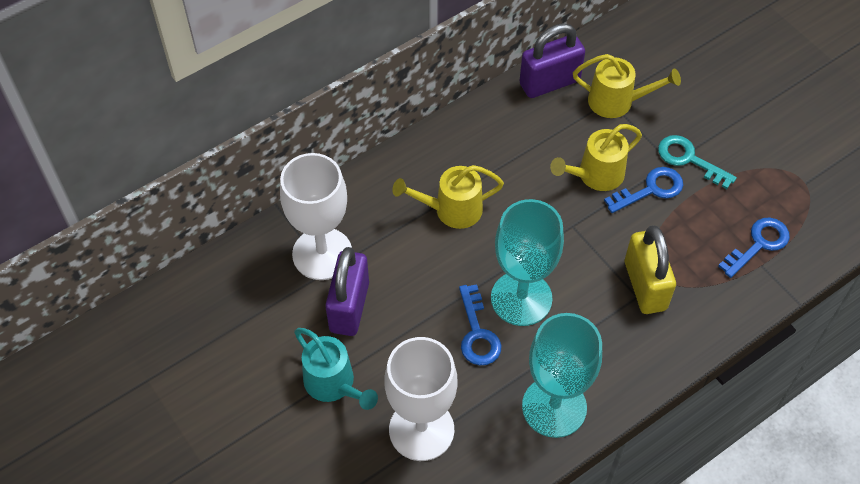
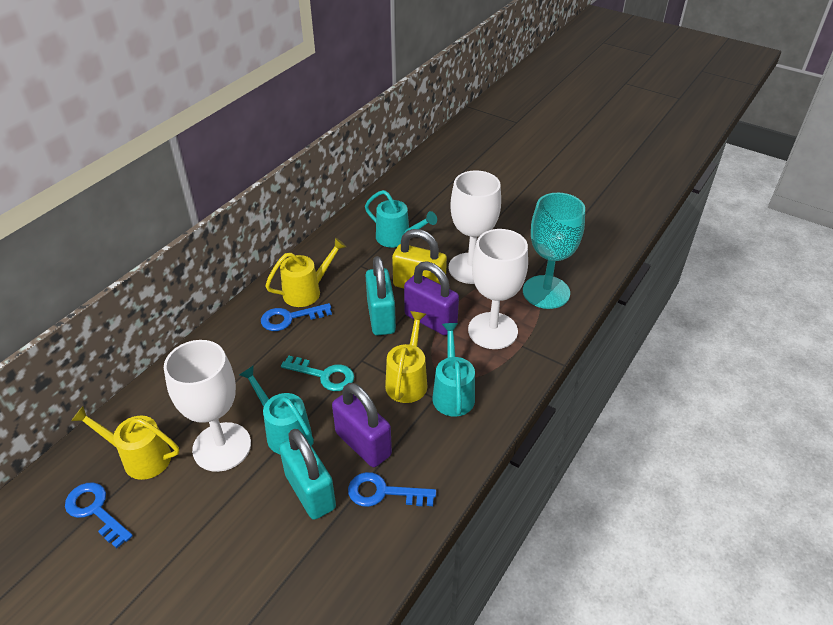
turquoise goblet: [491,199,564,326] [522,313,602,438] = 2 -> [523,193,585,309] = 1
turquoise padlock: none = 0 -> [279,429,336,520] [365,256,396,336] = 2
turquoise watering can: [294,328,378,410] = 1 -> [239,365,314,454] [365,190,437,248] [432,323,475,417] = 3
white goblet: [280,153,352,280] [384,337,458,461] = 2 -> [164,340,251,472] [449,170,501,284] [468,229,528,349] = 3

